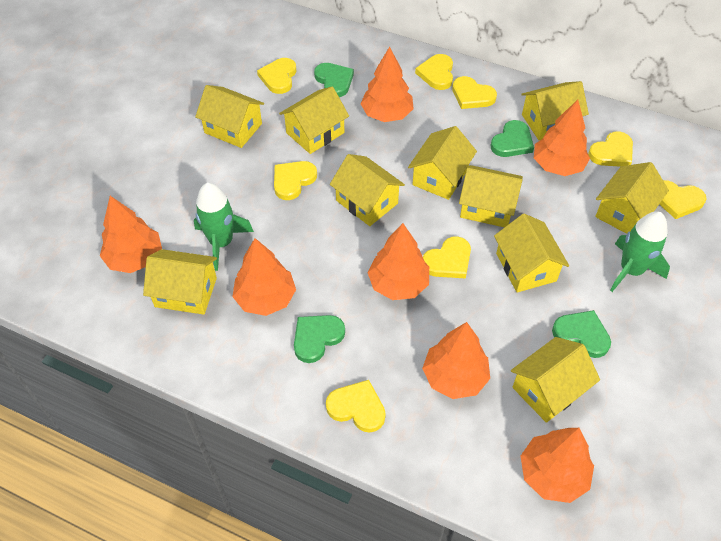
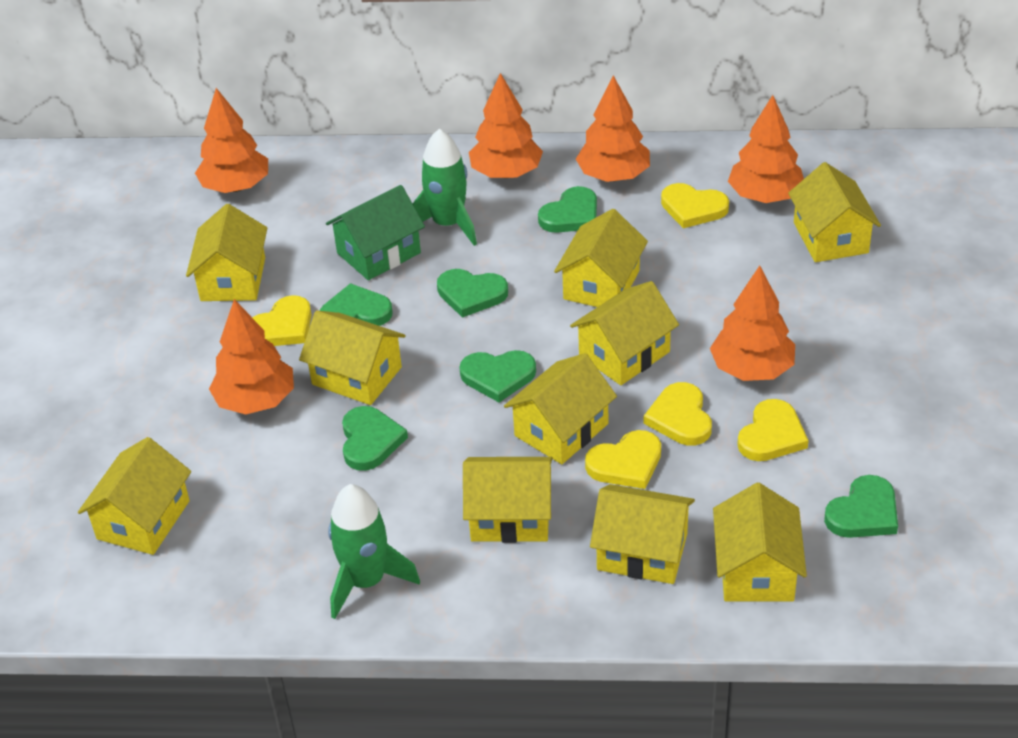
green heart: [294,315,345,363] [314,63,354,97] [491,120,534,157] [552,310,611,358] = 4 -> [319,283,393,326] [342,406,408,471] [437,269,508,318] [459,350,536,402] [538,186,597,233] [824,475,898,538] = 6
green house: none = 0 -> [326,185,425,280] = 1
orange tree: [100,196,162,273] [232,238,296,316] [360,47,414,122] [367,223,429,300] [422,322,490,399] [521,428,594,503] [534,100,590,176] = 7 -> [195,88,268,193] [209,299,294,414] [469,73,543,178] [576,75,650,182] [710,266,795,381] [728,95,804,203] = 6
yellow heart: [257,58,296,94] [274,161,317,200] [326,380,386,433] [415,54,453,90] [423,236,471,279] [452,76,497,109] [588,131,633,167] [659,180,707,219] = 8 -> [252,295,312,346] [585,430,661,489] [644,382,712,446] [661,183,729,228] [737,399,809,461] = 5

